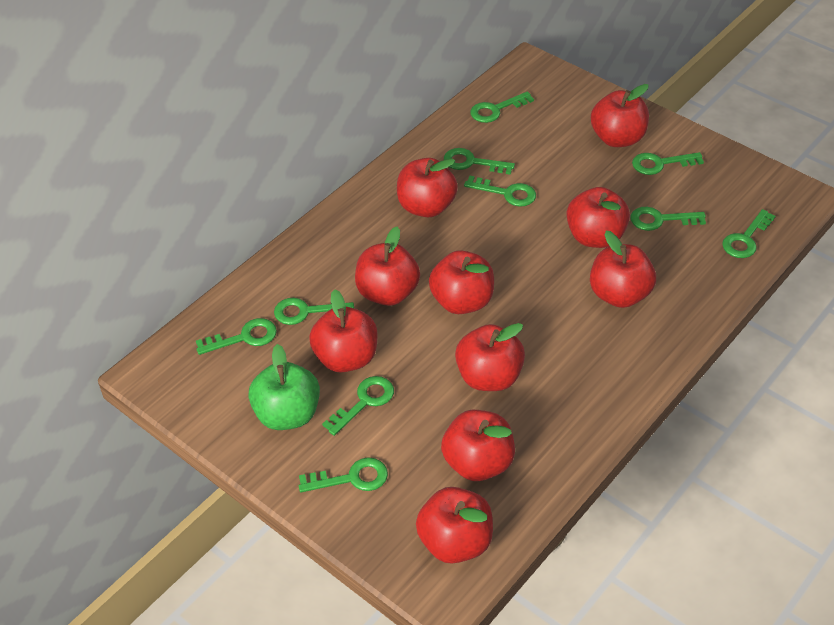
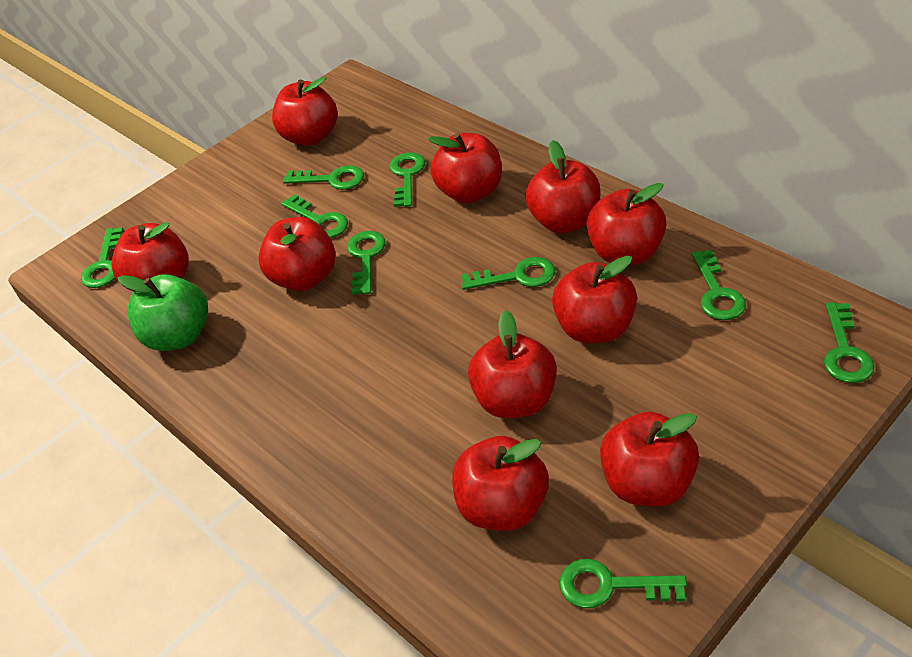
green key: [196,318,277,355] [274,298,354,325] [299,457,388,492] [322,376,394,436] [444,148,515,175] [464,176,536,206] [470,91,534,123] [631,207,706,231] [632,152,704,175] [722,209,776,258] = 10 -> [81,228,124,288] [281,194,348,238] [283,165,364,190] [347,231,385,295] [390,152,425,207] [461,257,555,290] [559,559,687,608] [692,250,746,320] [824,302,874,383] = 9

